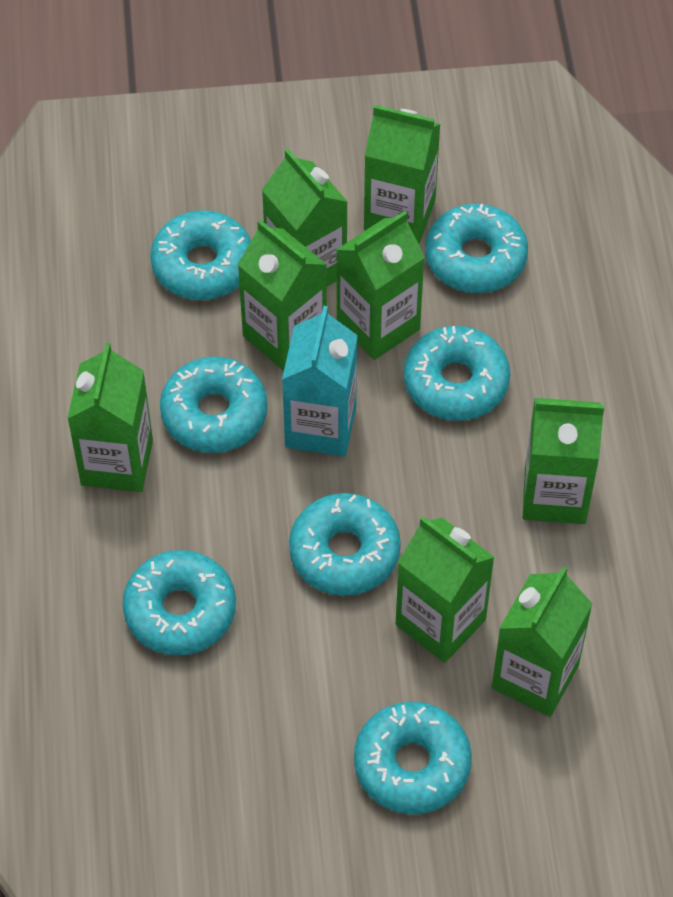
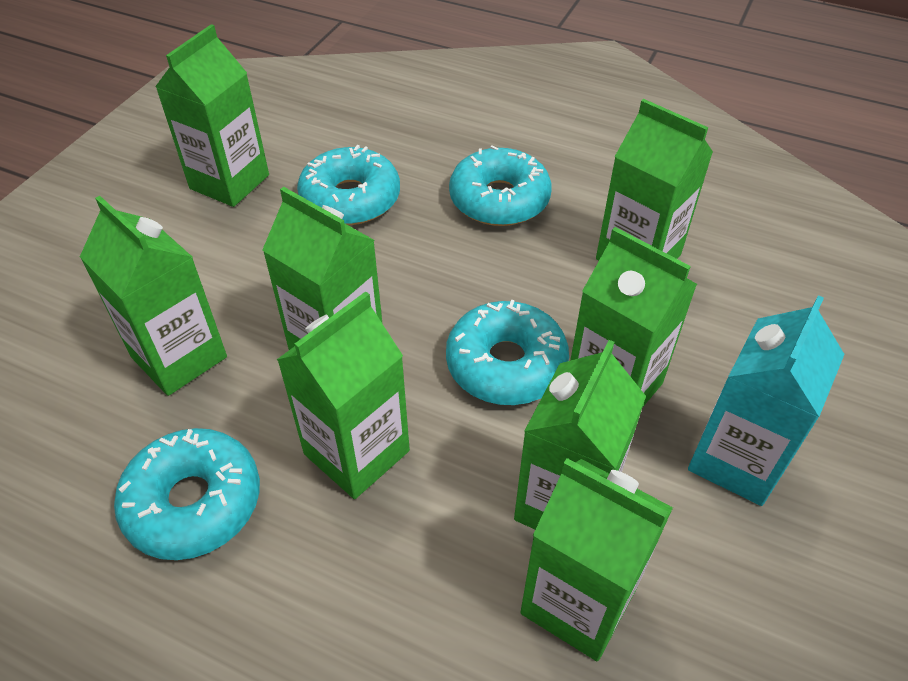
turquoise donut: [122,550,236,655] [150,210,251,300] [160,357,268,453] [289,493,401,596] [354,702,472,814] [404,326,510,421] [425,204,528,293] = 7 -> [114,428,260,560] [297,145,400,225] [446,300,569,405] [449,145,552,226] = 4

